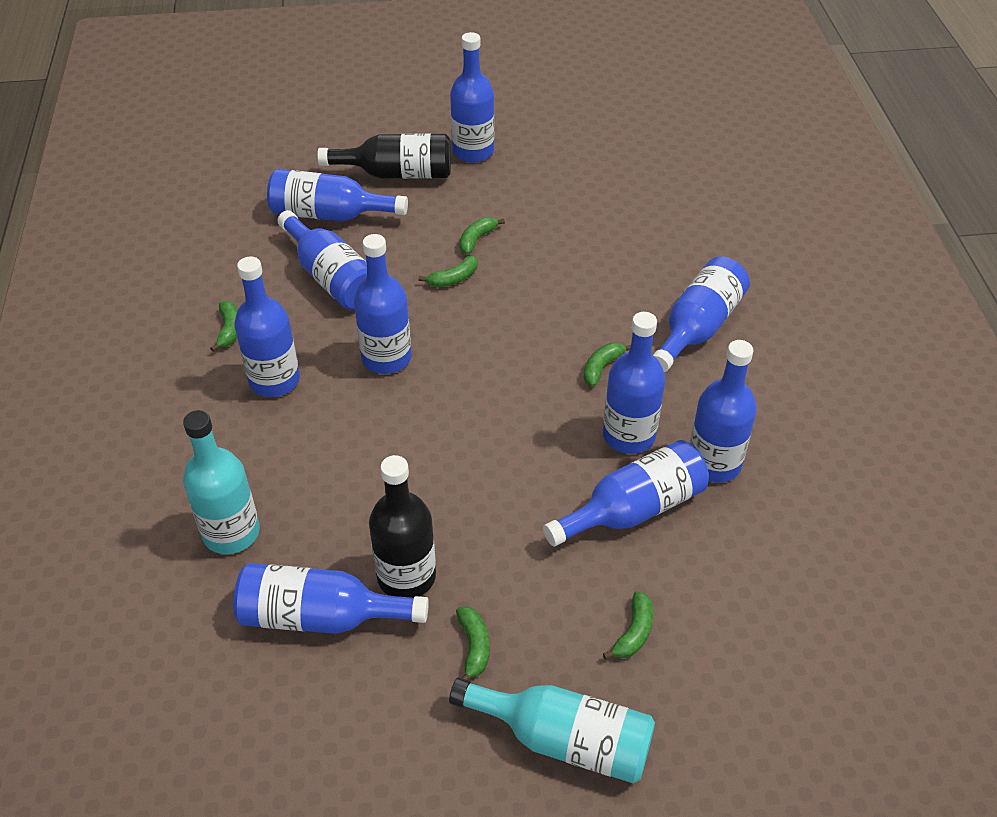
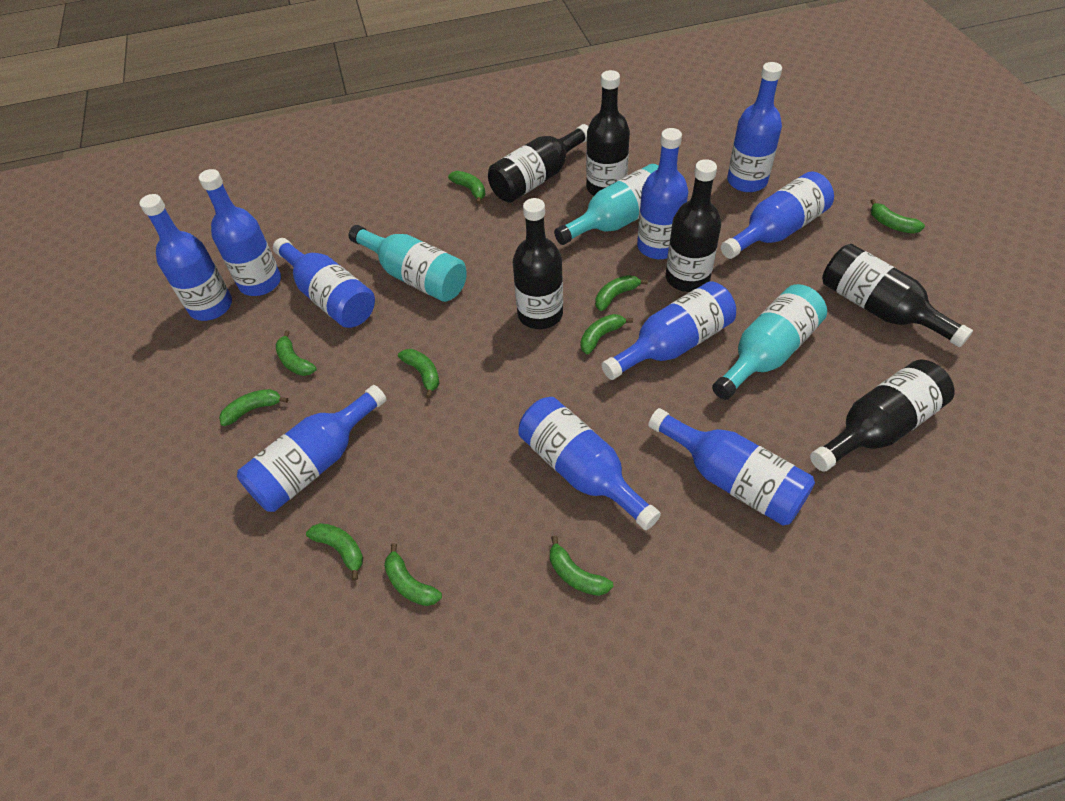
black bottle: [317,133,451,179] [369,455,436,598] = 2 -> [488,124,589,203] [513,198,563,329] [586,70,630,195] [666,159,721,292] [810,359,954,472] [822,244,973,347] = 6
green banana: [210,301,238,352] [419,255,477,287] [456,606,490,680] [460,217,505,254] [584,343,631,387] [603,591,653,659] = 6 -> [219,389,288,426] [276,330,317,376] [306,523,363,580] [384,543,442,606] [398,349,439,398] [448,171,485,204] [550,535,613,596] [581,314,633,354] [595,275,648,311] [871,199,925,234] = 10
turquoise bottle: [183,410,260,554] [449,677,655,784] = 2 -> [349,225,467,302] [554,164,659,245] [712,284,827,400] = 3

